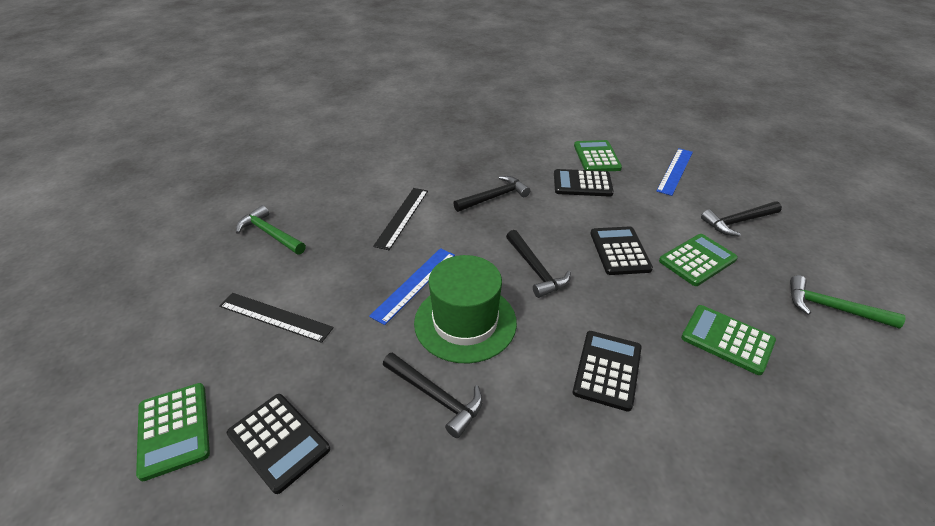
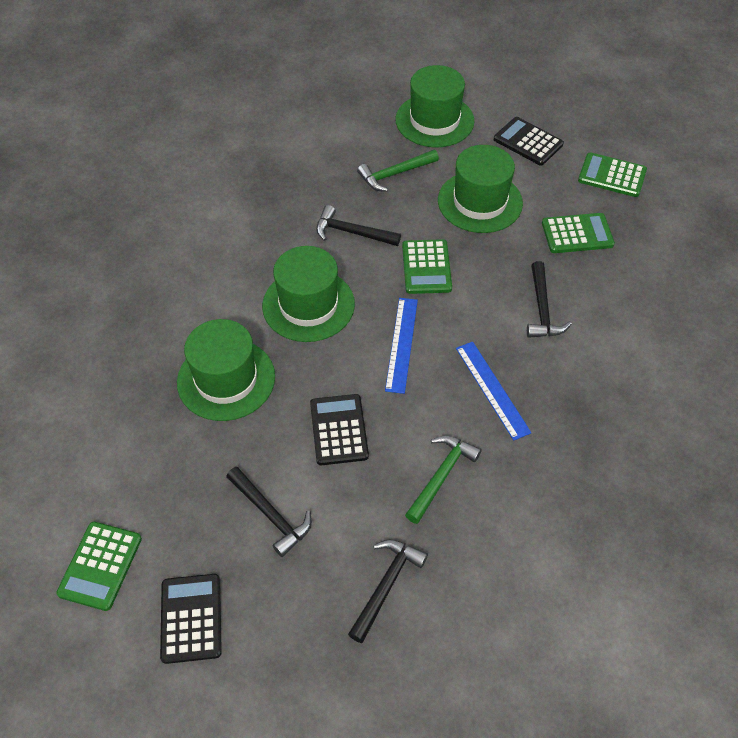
black calculator: [227,394,330,494] [554,169,614,197] [573,331,642,412] [590,226,653,275] = 4 -> [160,574,222,664] [310,394,369,465] [494,117,564,165] = 3
black ruler: [219,293,334,343] [373,188,428,250] = 2 -> none = 0
green hat: [414,255,517,363] = 1 -> [177,319,275,421] [262,246,355,342] [395,65,475,147] [438,145,523,233] = 4

